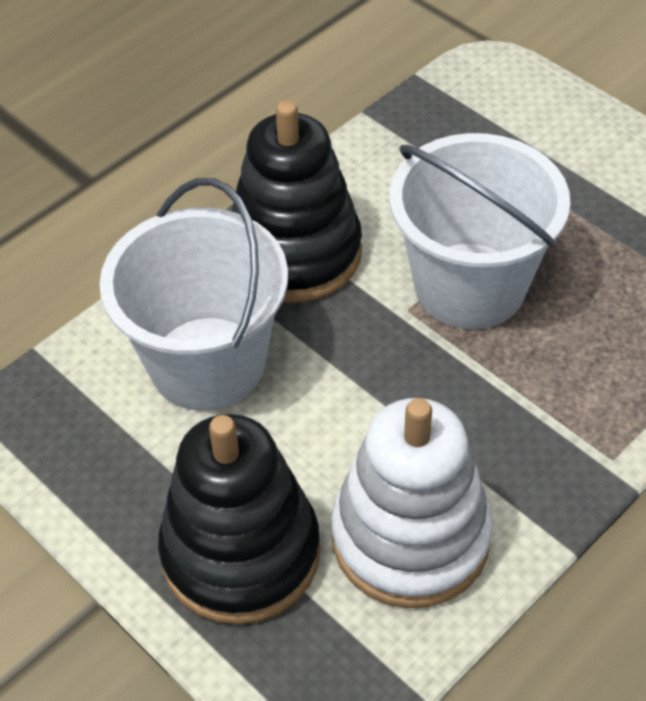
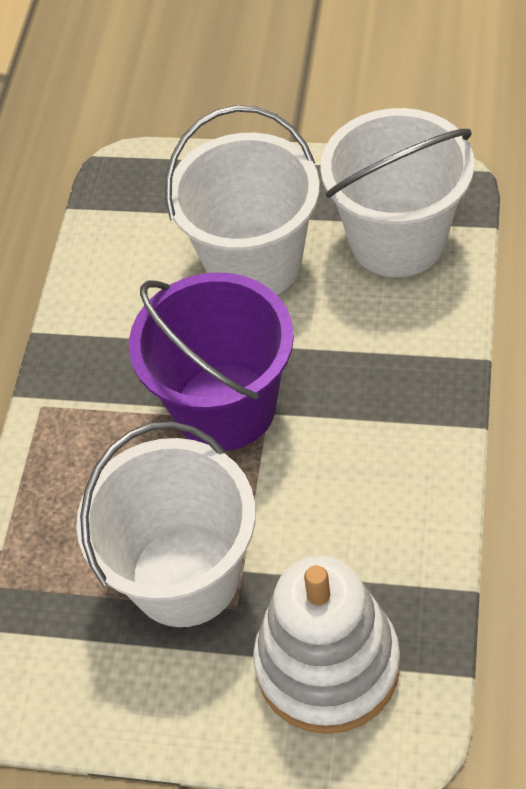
black stacking toy: [158,414,320,625] [231,100,362,303] = 2 -> none = 0
purple bucket: none = 0 -> [129,272,294,451] = 1
white bucket: [99,178,288,411] [389,133,570,329] = 2 -> [76,421,256,627] [165,105,320,295] [321,108,474,277] = 3

